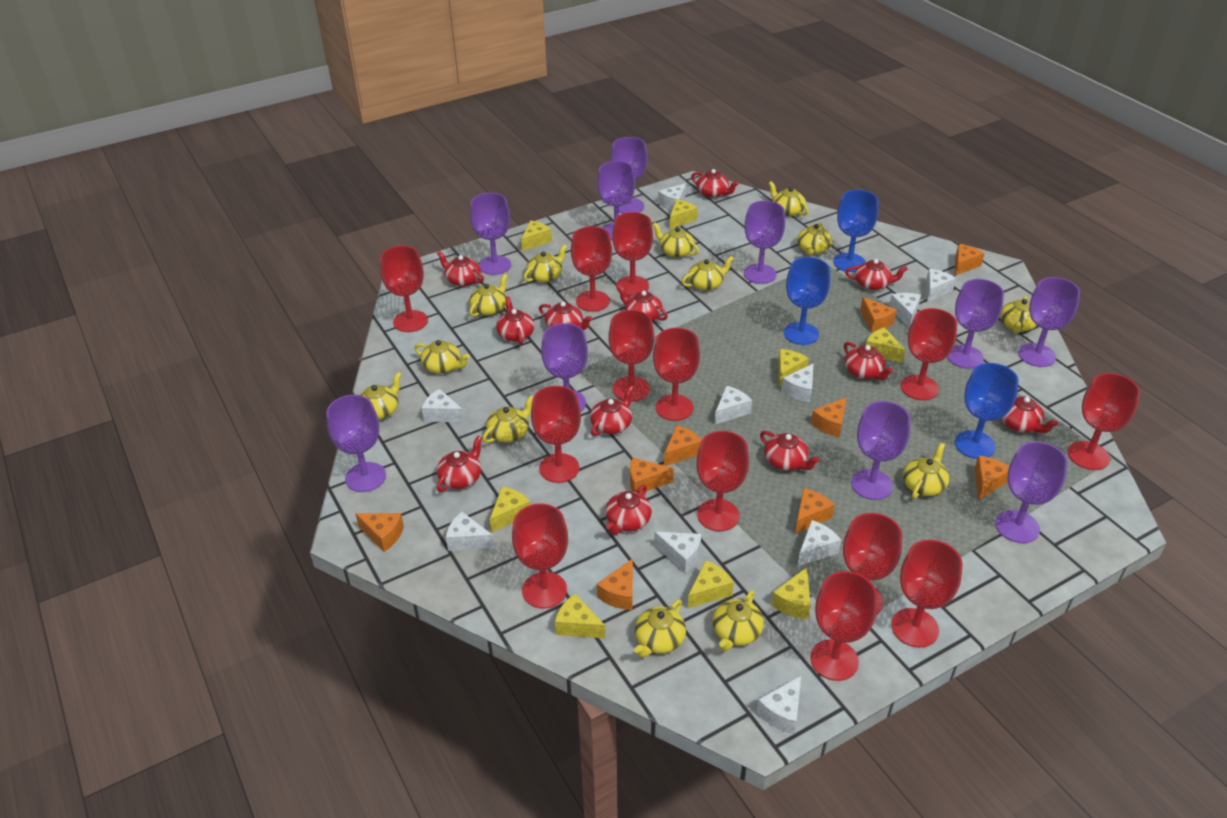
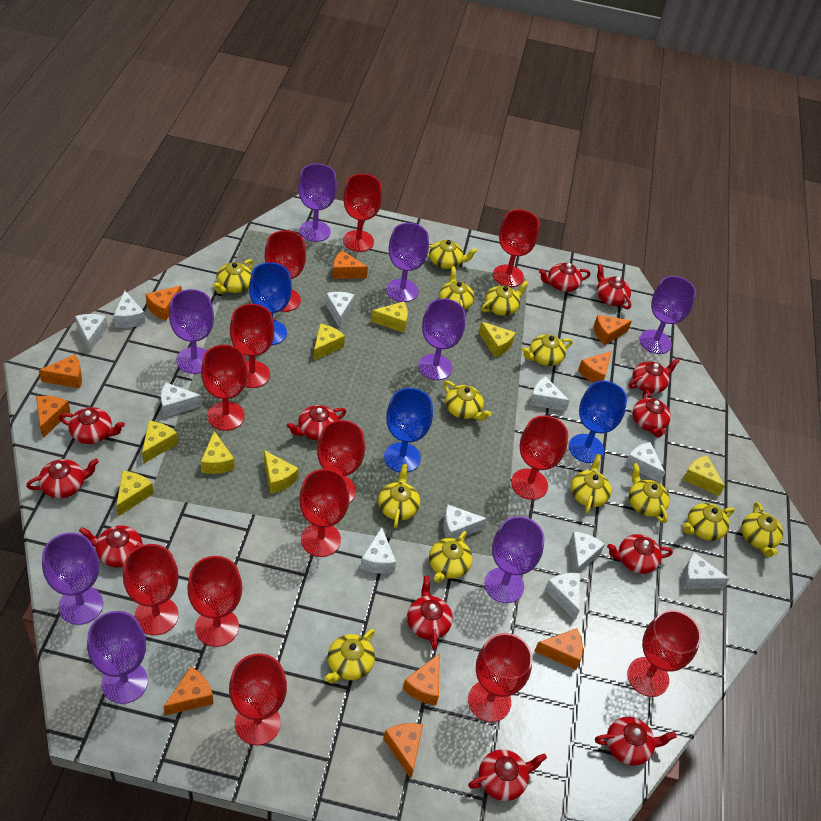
orange cheese: [356,513,404,552] [597,559,633,610] [630,457,674,494] [664,425,702,466] [795,488,835,534] [811,397,847,438] [860,297,896,332] [955,244,985,276] [974,456,1009,500] = 9 -> [36,396,71,438] [39,354,82,388] [146,286,182,320] [163,667,213,716] [332,251,368,279] [383,723,423,779] [403,653,440,705] [534,628,583,670] [578,351,612,383] [594,315,632,345] = 10
purple goblet: [326,395,386,492] [470,193,511,275] [541,323,588,411] [597,161,635,240] [611,137,648,214] [744,201,785,284] [851,401,910,500] [947,279,1004,369] [995,442,1068,543] [1018,277,1080,367] = 10 -> [42,533,103,625] [87,611,148,704] [169,289,214,374] [298,164,337,242] [386,223,429,302] [418,298,465,380] [484,516,545,603] [639,276,696,354] = 8
white cheese: [422,389,464,422] [446,512,494,551] [654,532,701,573] [658,183,686,210] [715,386,752,424] [757,676,801,734] [781,363,814,402] [797,520,841,566] [889,293,921,328] [926,269,956,302] = 10 -> [75,314,108,352] [114,291,145,328] [161,382,202,417] [325,292,355,328] [360,527,396,574] [443,505,487,539] [530,376,570,411] [545,573,580,620] [569,531,605,573] [625,442,665,482] [682,552,730,589] = 11

